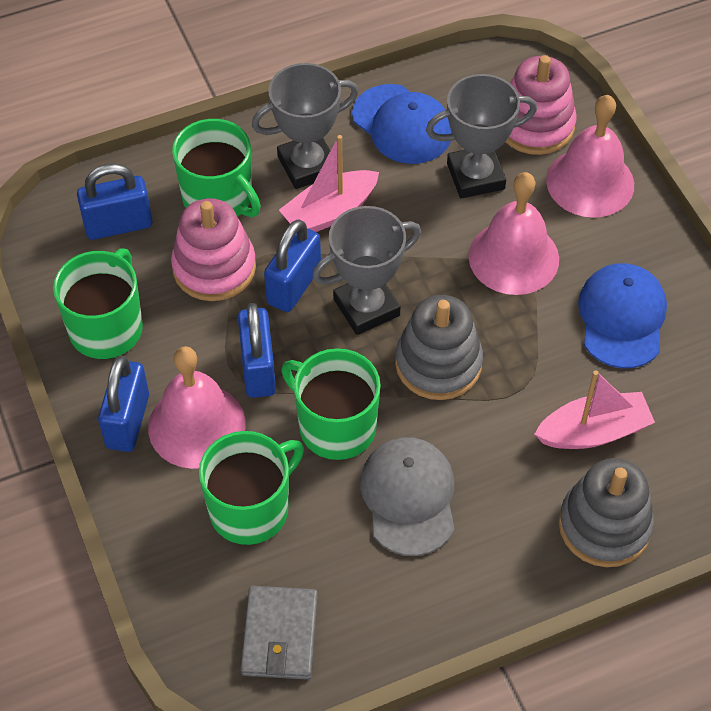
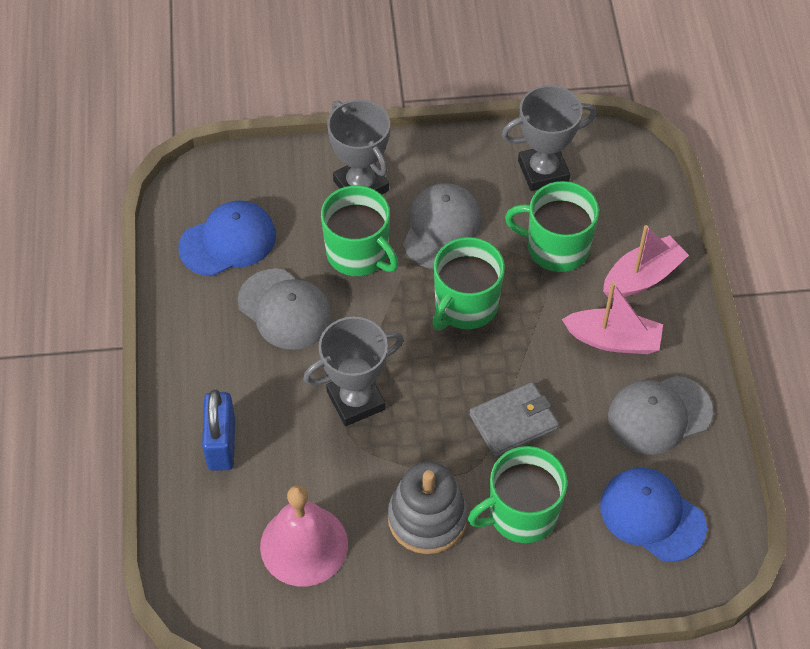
blue padlock: [77,163,152,240] [98,356,149,452] [238,303,276,398] [264,219,321,312] = 4 -> [202,389,235,471] = 1
grey cap: [360,437,455,556] = 1 -> [238,268,332,350] [403,183,482,269] [608,375,713,454] = 3
grey stacking toy: [395,295,483,400] [559,458,654,567] = 2 -> [388,461,468,554] = 1
pink bell: [148,346,246,469] [468,172,559,295] [546,95,634,218] = 3 -> [260,485,348,586] = 1
pink stacking toy: [171,198,256,301] [506,55,577,155] = 2 -> none = 0

